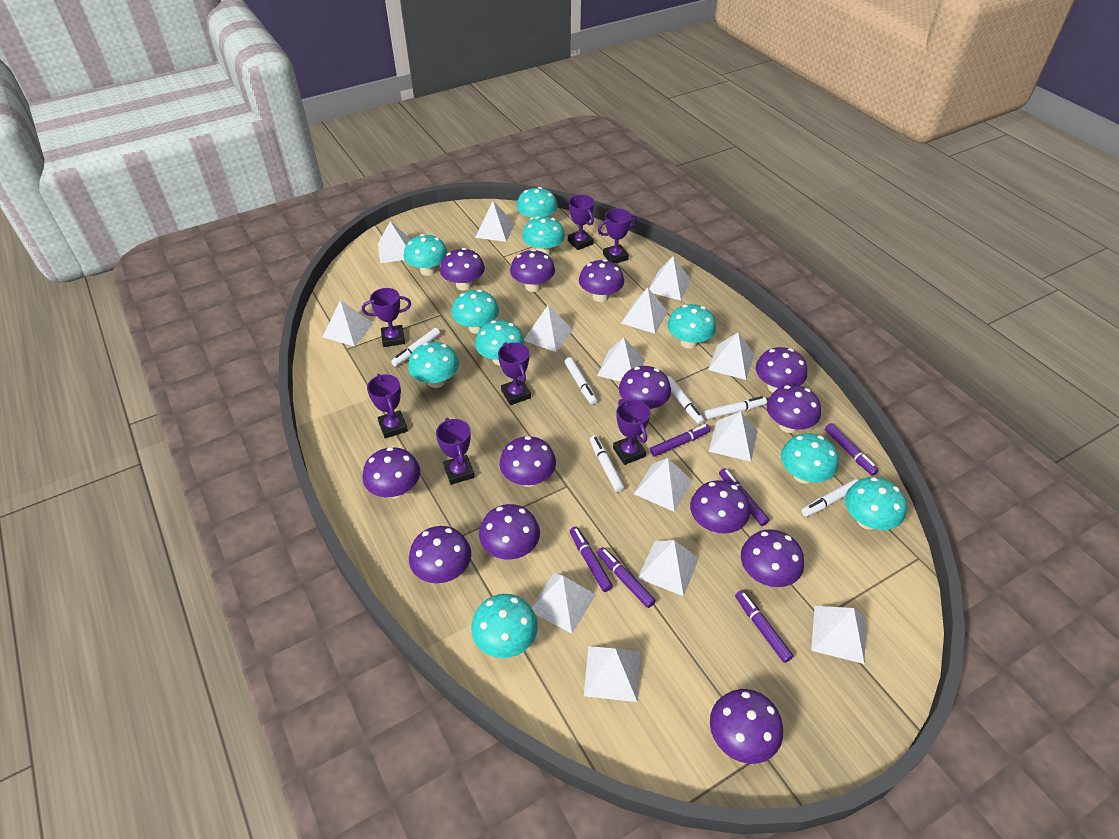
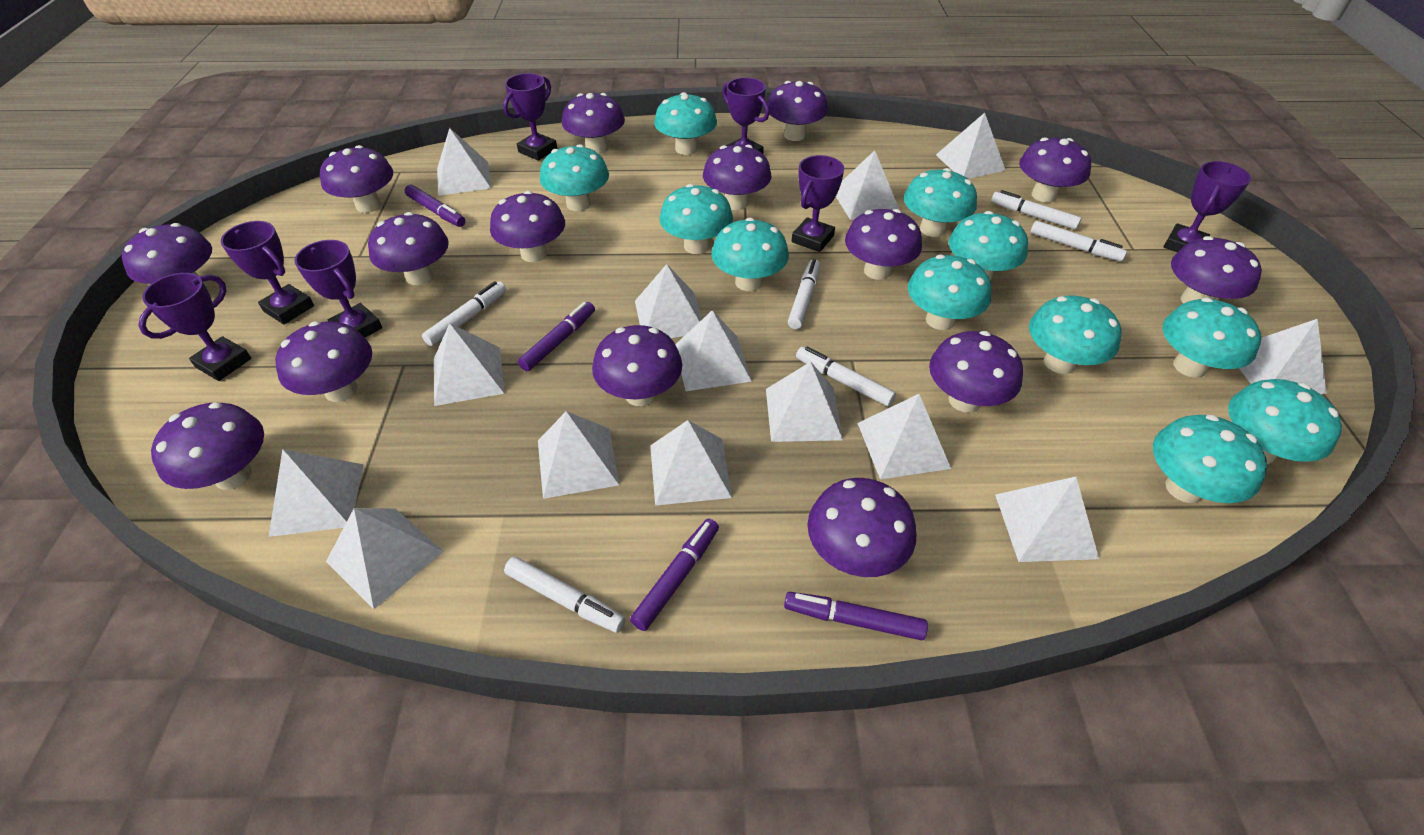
purple marker: [570,527,613,592] [597,547,656,608] [650,424,711,456] [719,468,769,526] [735,590,793,663] [825,423,879,476] = 6 -> [404,185,465,227] [518,302,595,371] [630,519,719,631] [784,592,928,640] = 4
purple mushroom: [362,447,420,498] [409,526,471,583] [440,248,485,290] [479,504,540,560] [499,436,556,487] [510,249,555,292] [579,259,624,302] [619,366,671,411] [690,480,750,534] [710,689,783,764] [741,529,804,587] [756,347,807,392] [767,385,821,433] = 13 -> [122,223,212,284] [151,402,264,490] [275,321,372,402] [320,145,393,213] [368,212,449,285] [490,191,565,262] [562,93,625,154] [592,325,682,406] [703,145,771,210] [768,81,828,141] [807,478,916,577] [845,209,922,280] [929,331,1023,413] [1019,137,1091,202] [1171,236,1262,304] = 15
turquoise mushroom: [404,234,448,276] [408,342,459,388] [452,289,499,334] [471,594,538,658] [475,320,524,365] [517,187,558,220] [522,216,565,256] [668,304,716,349] [781,433,839,484] [845,477,907,530] = 10 -> [540,144,609,211] [654,92,717,155] [660,184,733,254] [711,218,789,291] [904,168,977,237] [908,255,991,330] [949,211,1028,281] [1029,295,1122,374] [1153,414,1267,503] [1163,298,1261,378] [1228,379,1342,464] = 11

